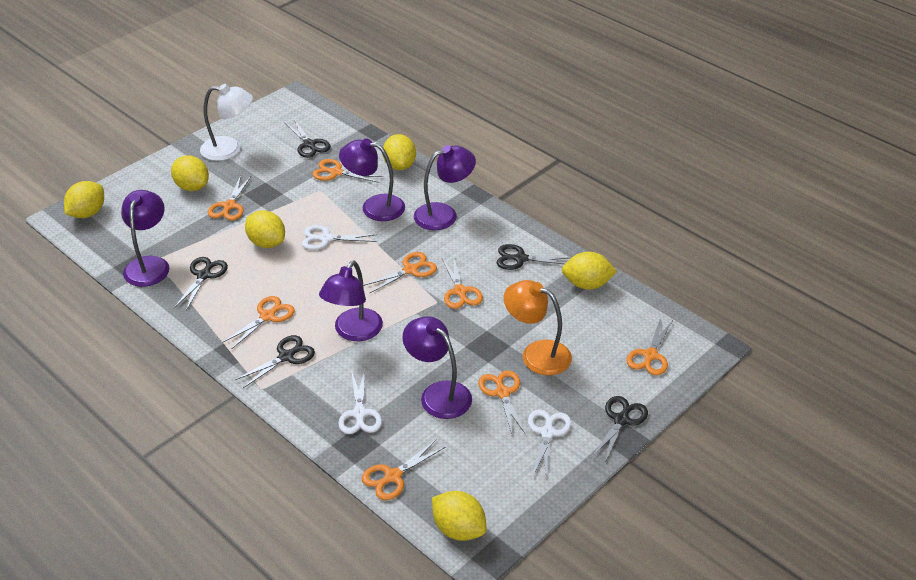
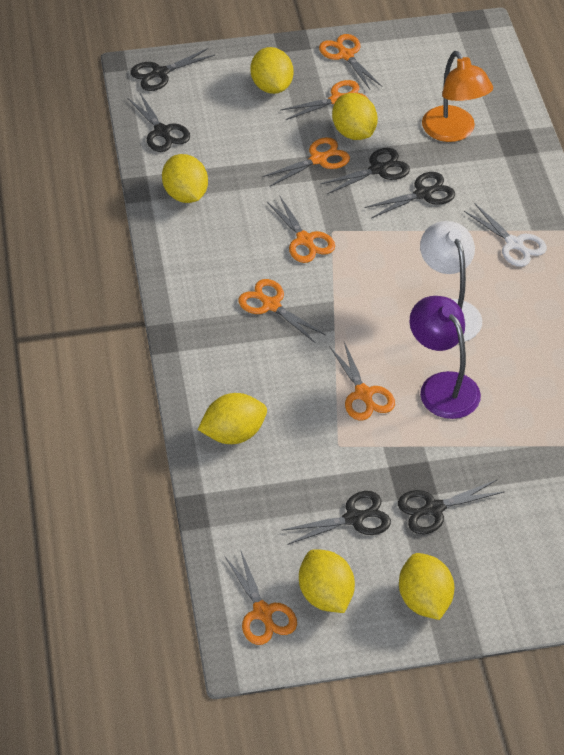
black scissors: [174,257,228,311] [235,335,315,388] [285,119,331,158] [497,244,572,270] [592,396,648,462] = 5 -> [127,93,190,152] [130,48,215,91] [283,491,391,545] [320,148,410,194] [364,172,455,218] [398,480,504,534] = 6
orange scissors: [208,176,251,221] [222,296,295,349] [312,159,383,183] [362,440,445,500] [363,252,437,294] [442,255,483,309] [478,370,526,435] [626,317,673,375] = 8 -> [225,549,297,645] [238,279,326,343] [262,137,350,186] [267,197,335,263] [281,80,367,120] [319,34,382,89] [329,342,395,420] = 7
purple lamp: [121,190,169,287] [319,260,383,341] [339,138,405,221] [402,316,472,419] [414,145,476,230] = 5 -> [410,296,481,419] = 1
white scissors: [302,225,377,250] [338,369,382,434] [528,409,571,479] = 3 -> [464,204,547,267] = 1

